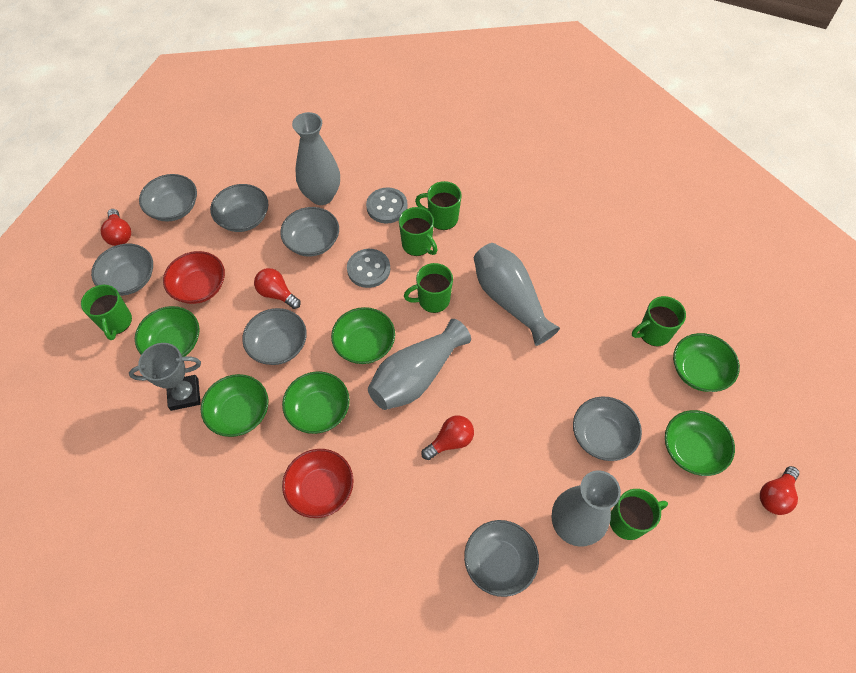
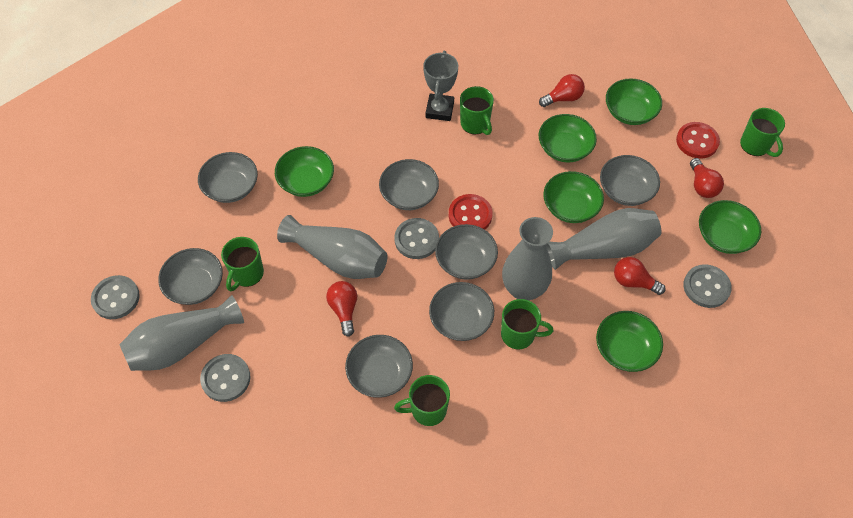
green mug: [81,285,132,340] [399,207,437,256] [404,263,453,313] [415,181,462,230] [610,489,668,540] [632,296,686,346] = 6 -> [221,237,264,291] [394,375,450,426] [460,86,494,135] [501,299,554,350] [740,108,785,157] = 5
grey button: [347,249,390,288] [366,187,408,224] = 2 -> [91,275,140,319] [200,354,251,402] [394,218,439,259] [683,264,732,308] = 4
red bowl: [163,251,225,304] [282,449,354,518] = 2 -> none = 0
red button: none = 0 -> [449,194,493,230] [676,122,720,159] = 2

